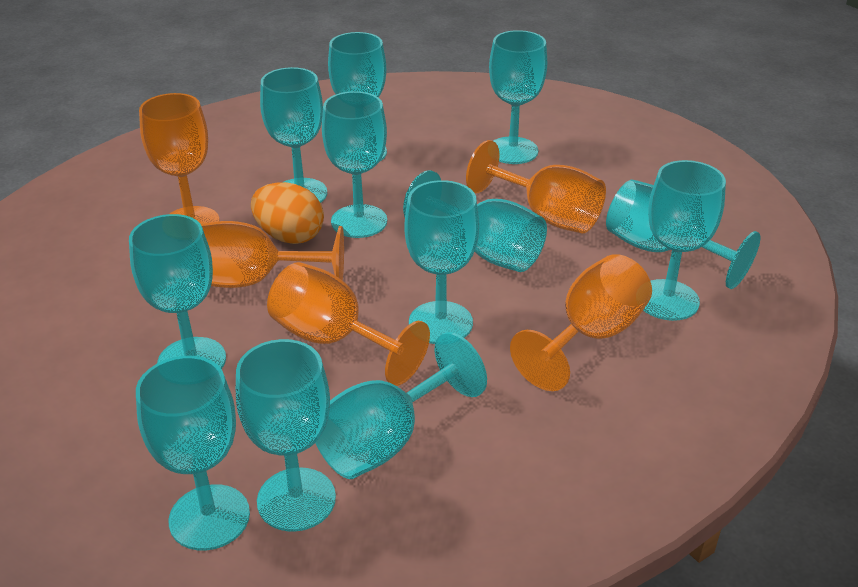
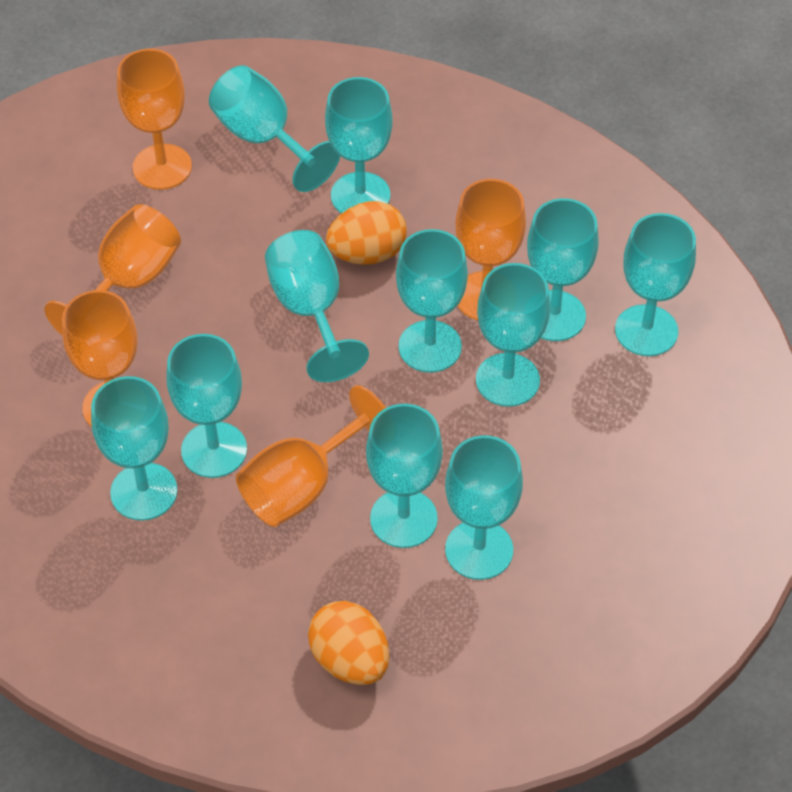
orange egg: [251,182,324,244] = 1 -> [308,601,390,685] [326,201,407,265] = 2
turquoise goblet: [129,214,226,369] [136,356,250,551] [236,339,336,532] [260,67,327,203] [316,332,487,479] [322,91,387,238] [328,32,387,161] [403,170,547,272] [405,180,479,344] [489,30,547,164] [606,180,760,289] [643,160,726,321] = 12 -> [91,376,178,521] [167,334,247,478] [209,65,340,192] [265,230,369,382] [325,77,393,214] [366,404,443,548] [396,229,468,373] [445,435,523,580] [476,263,550,407] [527,198,599,341] [615,213,696,356] = 11

